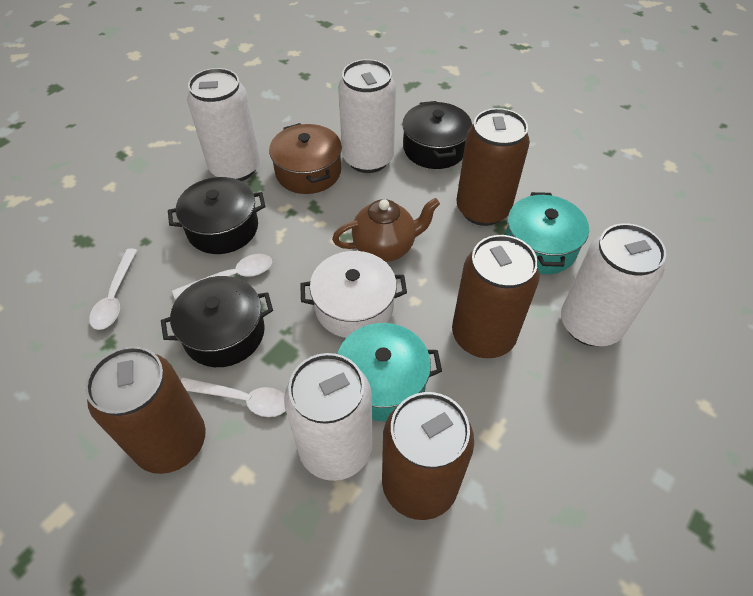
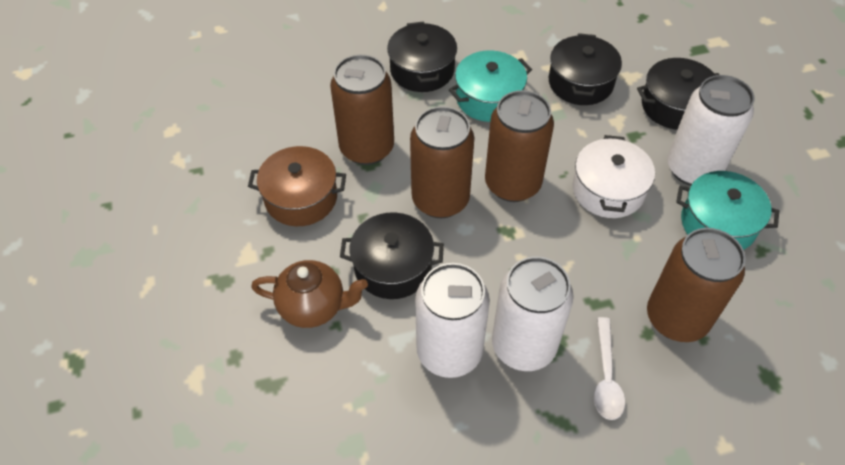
black pot: [161,276,273,367] [168,177,265,254] [402,101,472,169] = 3 -> [340,212,444,299] [387,22,457,92] [549,33,622,105] [637,58,720,130] = 4
white can: [187,68,260,181] [284,353,372,481] [338,59,396,173] [561,223,666,346] = 4 -> [415,263,490,378] [492,256,574,371] [667,75,755,186] = 3
white spoon: [89,248,137,330] [172,254,272,300] [180,377,286,417] = 3 -> [594,317,625,420] = 1

